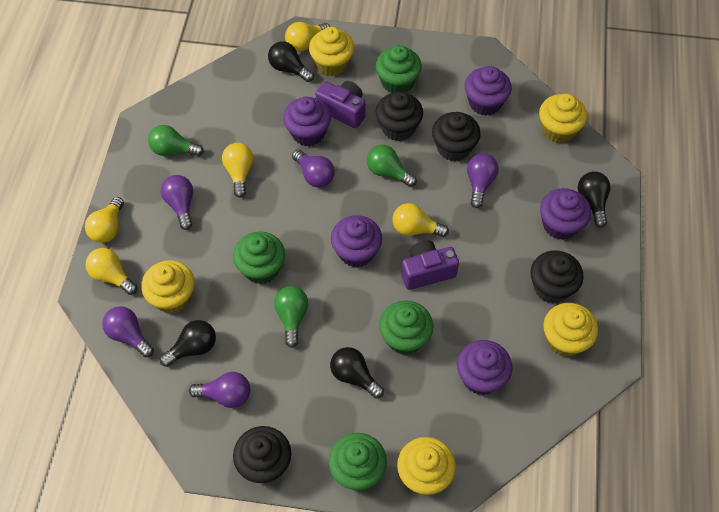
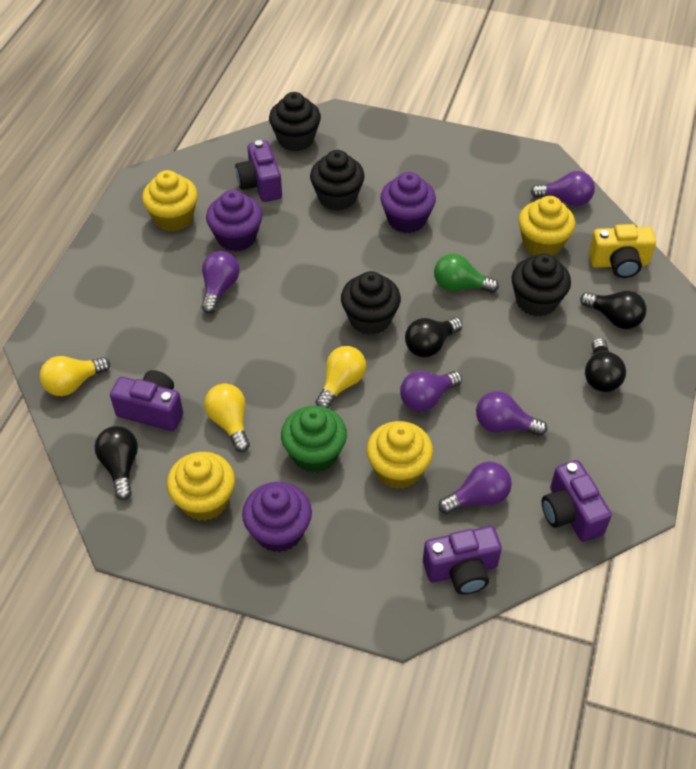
green cupcake: [233,232,285,284] [328,433,387,490] [376,45,422,93] [379,301,433,355] = 4 -> [281,406,347,473] = 1
green light bulb: [148,125,204,156] [274,286,308,348] [367,145,417,187] = 3 -> [434,254,499,293] = 1
purple camera: [316,81,366,128] [401,240,459,290] = 2 -> [110,370,183,431] [235,140,282,202] [423,526,502,595] [542,460,612,542] = 4
purple cupcake: [283,97,331,146] [331,215,382,267] [457,340,513,395] [465,66,512,116] [540,188,591,240] = 5 -> [206,190,262,252] [242,482,312,552] [380,172,436,233] = 3
yellow camera: none = 0 -> [589,224,656,278] = 1
yellow cupcake: [141,260,195,313] [309,27,355,76] [397,437,456,495] [539,94,587,143] [543,303,598,357] = 5 -> [142,170,198,232] [167,452,235,521] [366,421,433,489] [518,196,575,256] = 4
yellow light bulb: [85,197,124,243] [86,248,138,295] [222,143,254,198] [285,22,330,52] [393,203,449,237] = 5 -> [40,356,110,396] [204,383,250,452] [316,346,366,408] = 3

